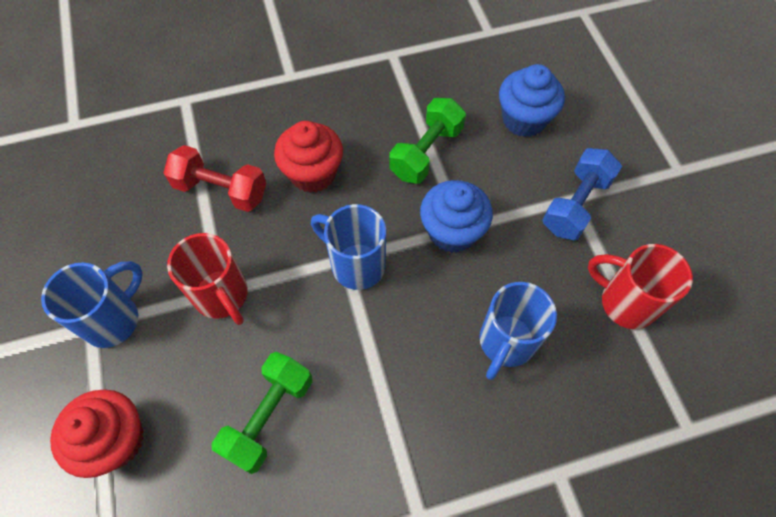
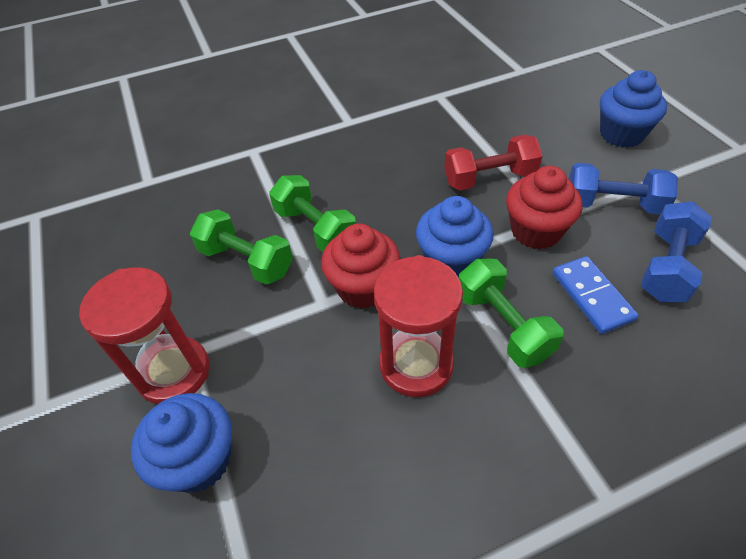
blue cupcake: [420,180,493,253] [499,64,565,137] = 2 -> [131,393,232,493] [416,196,494,278] [600,70,667,148] = 3
blue domino: none = 0 -> [552,256,639,334] = 1
blue dumbbell: [542,148,622,240] = 1 -> [569,163,678,214] [641,201,712,302] = 2
blue mug: [41,261,143,348] [311,204,386,290] [479,282,557,380] = 3 -> none = 0
green dumbbell: [211,352,312,474] [389,98,466,184] = 2 -> [190,209,293,285] [269,175,356,252] [459,259,564,368] = 3
red hourglass: none = 0 -> [79,267,209,404] [374,255,463,397] = 2
red mug: [167,233,248,325] [588,244,693,329] = 2 -> none = 0

